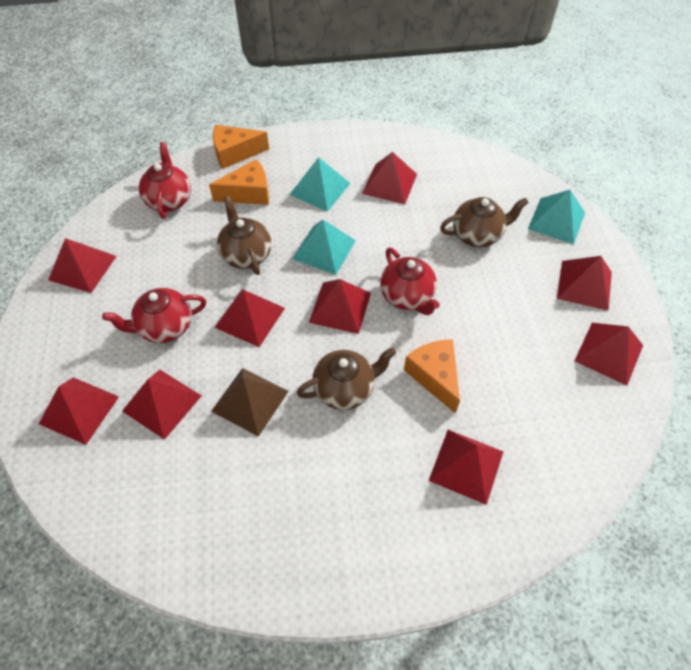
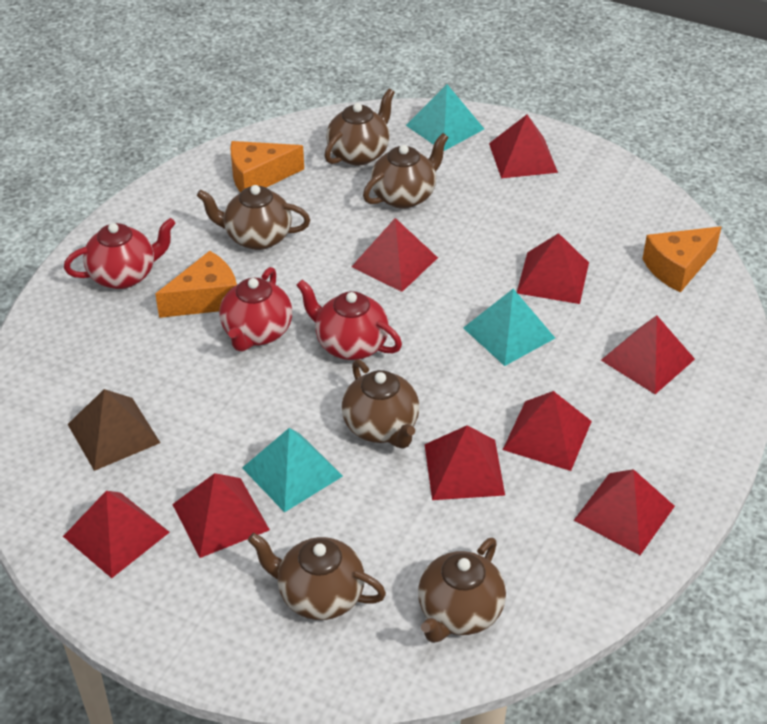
brown teapot: [217,196,272,275] [297,347,396,410] [440,197,529,247] = 3 -> [197,185,310,250] [248,533,386,620] [324,89,395,165] [341,359,420,448] [363,133,449,209] [418,538,506,643] = 6

